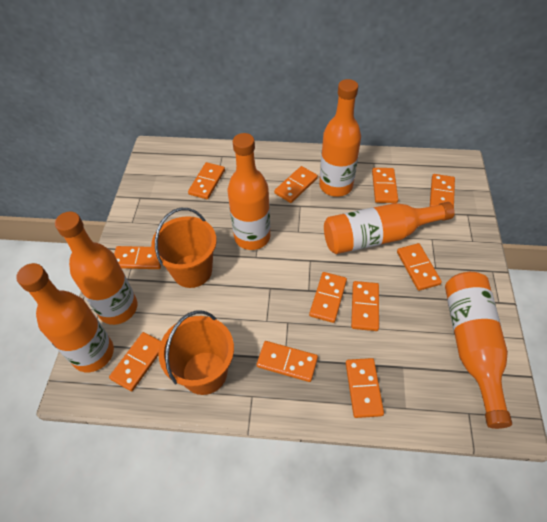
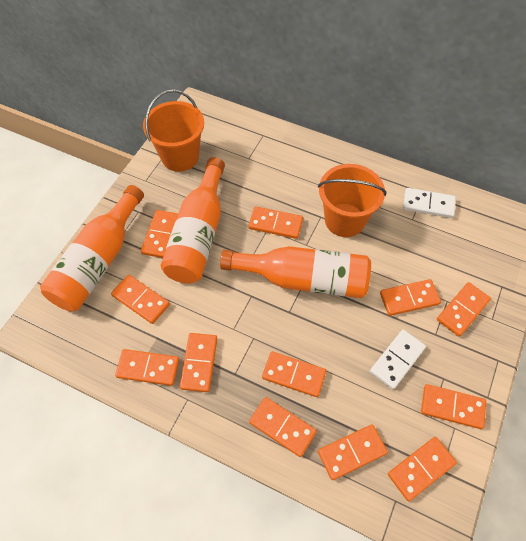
orange bottle: [16,263,114,372] [55,211,137,325] [228,133,270,250] [319,79,361,197] [324,202,455,254] [445,272,512,429] = 6 -> [40,185,144,311] [161,157,225,283] [220,246,371,298] = 3
orange domino: [109,332,161,391] [114,246,161,269] [188,162,225,199] [257,341,318,382] [274,166,318,203] [309,272,347,323] [346,358,384,418] [351,281,379,331] [372,168,398,203] [397,243,442,291] [430,174,455,207] = 11 -> [111,275,170,324] [115,349,179,386] [141,210,178,258] [180,333,217,392] [248,206,303,239] [249,397,317,457] [262,351,326,397] [318,424,388,480] [380,279,441,316] [388,437,457,501] [421,384,486,429] [437,282,491,337] = 12
white domino: none = 0 -> [370,329,426,389] [403,188,456,218] = 2

